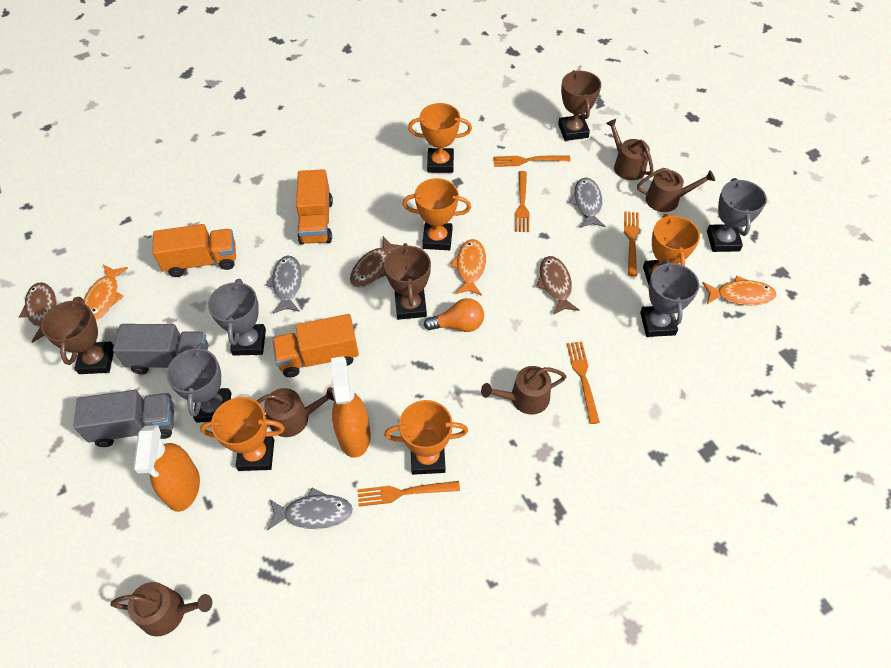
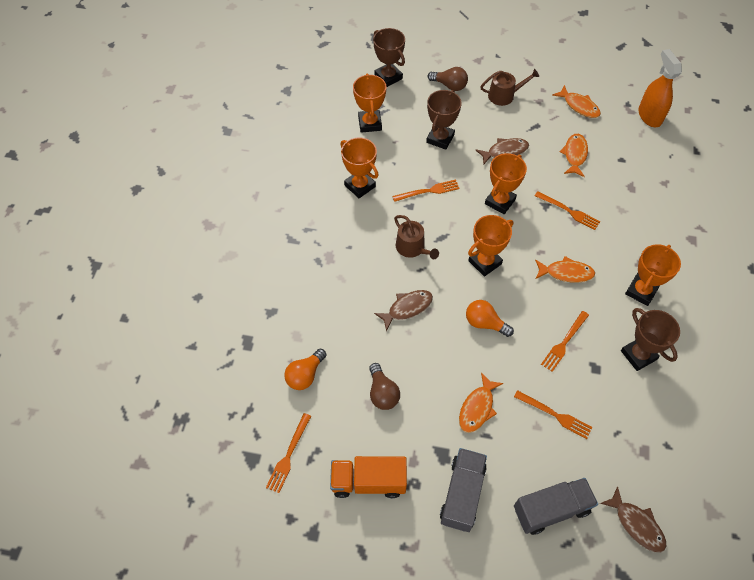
brown light bulb: none = 0 -> [369,363,400,410] [428,67,468,91] = 2
brown watering can: [110,582,212,636] [257,387,335,437] [481,366,567,414] [606,119,654,180] [637,168,715,212] = 5 -> [394,215,439,259] [480,69,539,106] = 2
grey fish: [266,255,302,314] [267,488,353,530] [569,177,605,228] = 3 -> none = 0
grey trophy: [166,343,231,423] [208,279,266,356] [640,260,699,337] [707,178,767,252] = 4 -> none = 0
orange fish: [84,265,128,320] [450,239,486,296] [702,276,777,305] = 3 -> [459,372,503,433] [535,256,595,283] [552,85,601,118] [560,134,588,177] = 4
orange light bulb: [424,298,484,332] = 1 -> [284,349,326,390] [466,300,514,337] = 2
orange spray bottle: [133,425,200,512] [331,356,371,458] = 2 -> [638,49,682,127] = 1
orange truck: [152,224,236,277] [272,314,359,377] [296,169,333,245] = 3 -> [330,456,407,498] = 1

